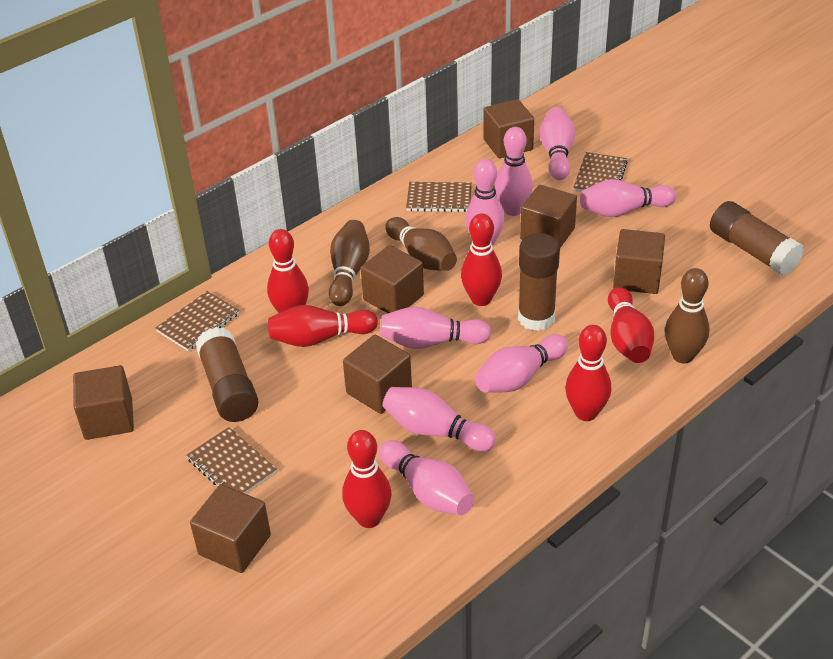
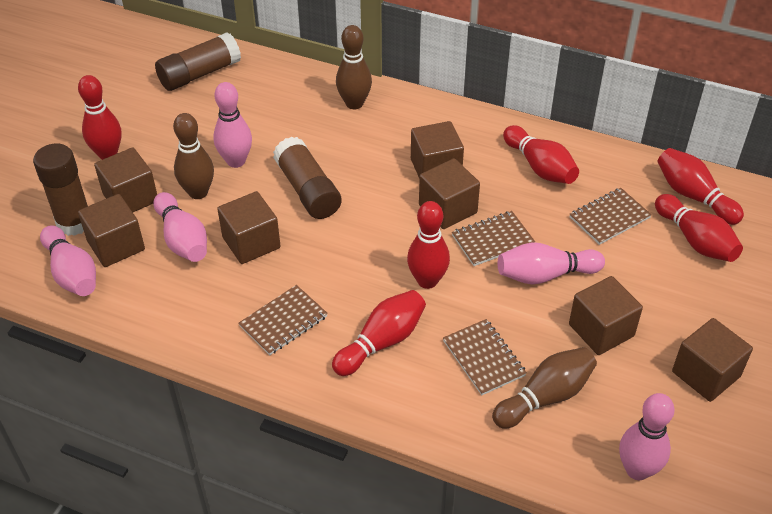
pink bowling pin: [379,440,474,515] [380,307,491,349] [383,387,496,452] [466,159,505,246] [475,334,568,393] [495,127,533,216] [540,107,575,180] [580,179,676,217] = 8 -> [40,225,96,296] [153,192,207,262] [213,82,252,168] [498,242,605,285] [619,393,675,480] = 5

